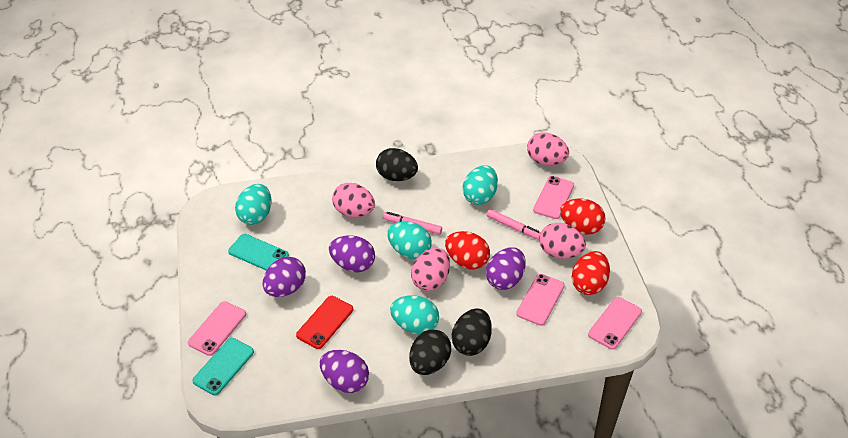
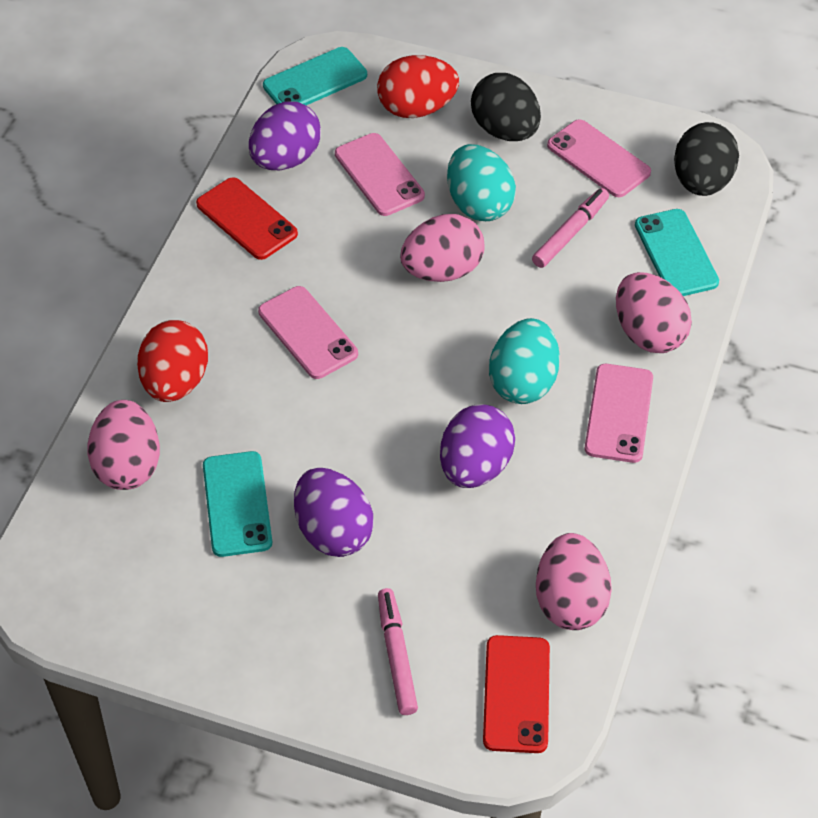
black egg: [376,148,418,181] [409,329,451,375] [452,308,492,356] = 3 -> [471,73,541,141] [674,122,739,196] = 2
purple egg: [263,257,306,297] [320,350,369,393] [329,235,375,273] [486,247,525,290] = 4 -> [249,101,321,170] [294,468,374,557] [440,404,515,488] = 3
red egg: [445,231,490,269] [560,199,605,235] [572,251,610,295] = 3 -> [137,320,208,402] [377,55,459,118] = 2
red phone: [296,296,353,349] = 1 -> [196,177,298,260] [483,635,550,753] = 2
turquoise egg: [235,184,271,225] [387,221,432,259] [390,295,439,335] [463,165,498,205] = 4 -> [447,144,516,221] [489,318,560,404] = 2
turquoise phone: [192,338,254,395] [228,234,289,271] = 2 -> [203,451,272,557] [263,47,367,105] [635,209,719,296] = 3

